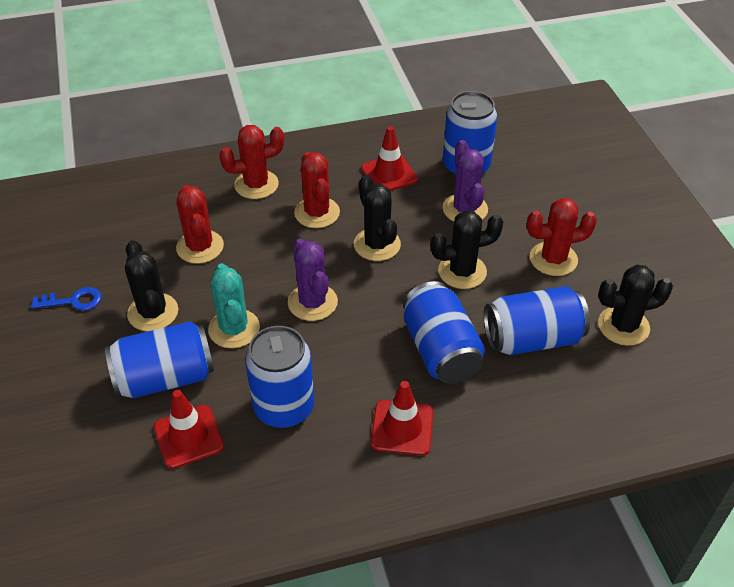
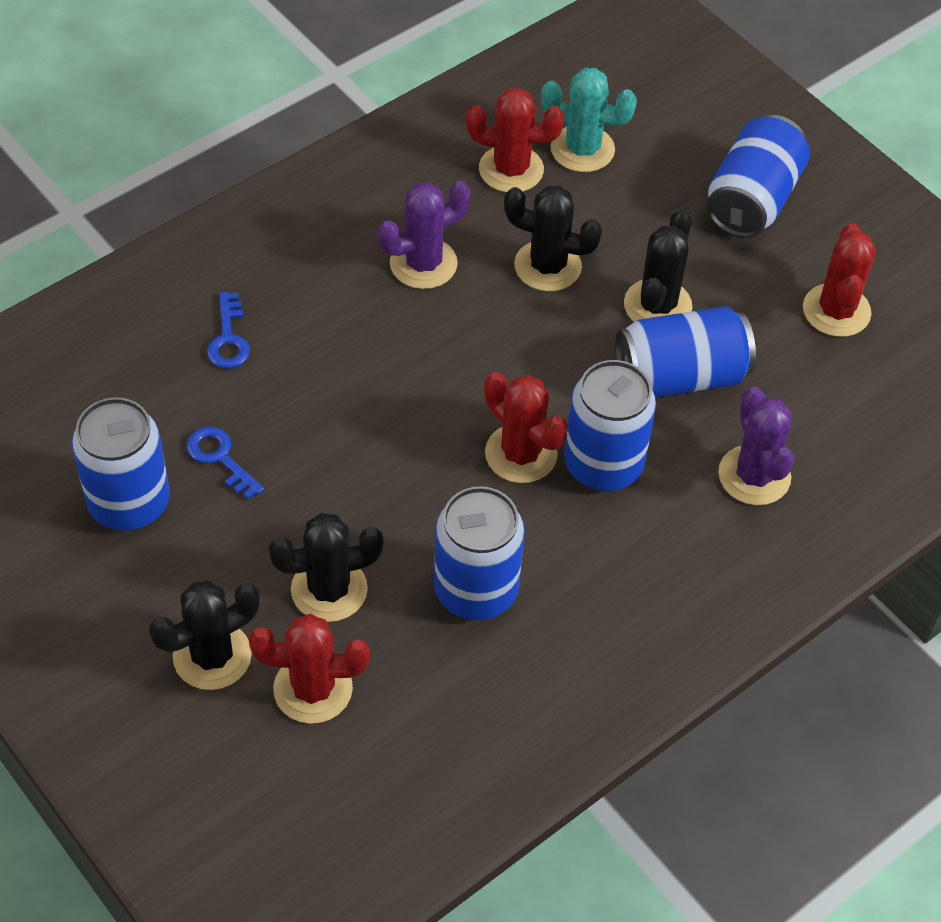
blue key: [31,287,102,311] = 1 -> [187,426,264,500] [207,292,250,369] = 2
red traffic cone: [154,390,224,469] [361,126,418,191] [371,381,434,456] = 3 -> none = 0

